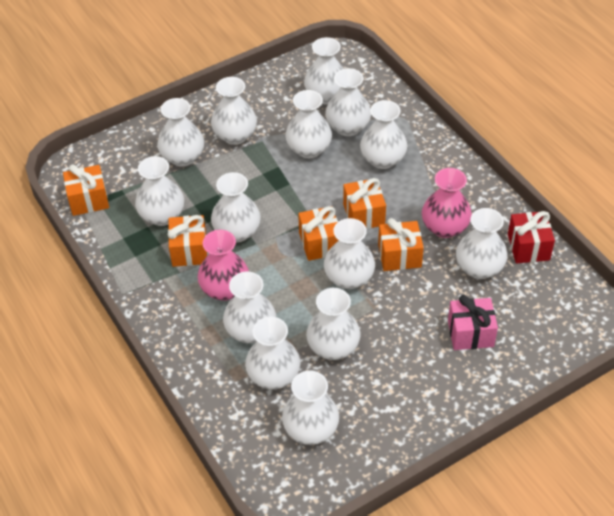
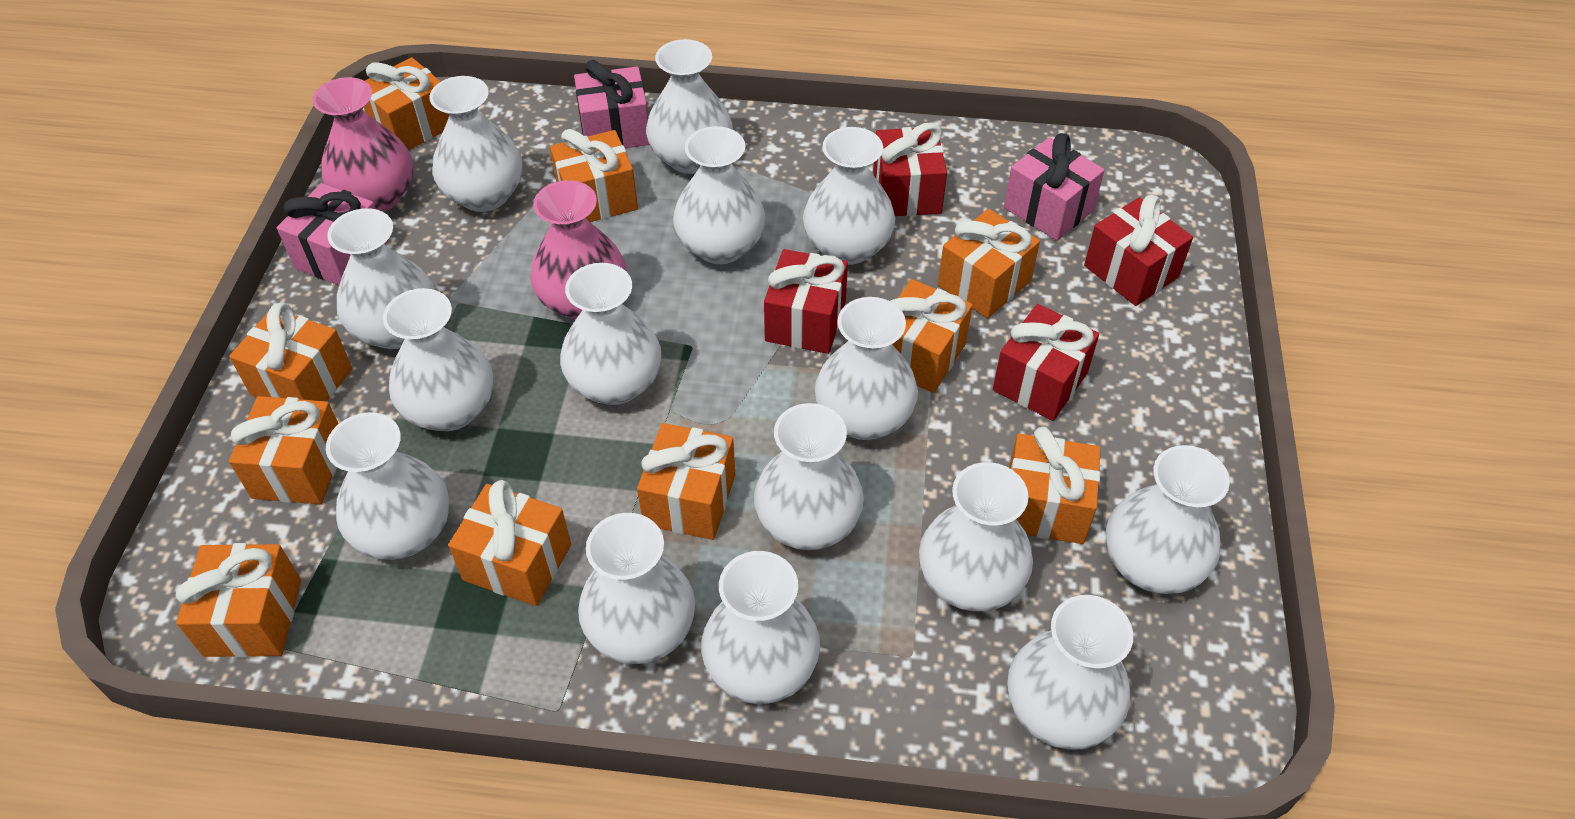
orange gift: [63,164,109,216] [167,215,207,267] [298,206,339,261] [343,178,386,229] [378,218,424,271] = 5 -> [176,543,301,658] [229,302,353,401] [229,396,339,504] [364,57,449,150] [448,480,571,606] [550,129,638,222] [637,423,735,540] [890,279,973,393] [938,209,1040,318] [1009,427,1101,544] = 10
pink gift: [448,295,498,350] = 1 -> [277,183,387,285] [574,60,650,148] [1004,133,1105,241] = 3
red gift: [508,211,555,263] = 1 -> [764,249,848,354] [873,123,947,216] [993,304,1099,421] [1084,195,1193,306] = 4
white vase: [135,156,184,226] [157,98,204,166] [211,77,257,145] [211,172,261,242] [223,272,276,343] [245,317,300,390] [282,370,339,445] [285,90,332,158] [304,37,344,105] [306,288,361,360] [324,218,375,289] [325,68,371,136] [360,100,407,169] [456,208,508,279] = 14 -> [326,412,449,560] [327,208,435,349] [383,288,493,431] [429,76,522,212] [560,263,661,405] [578,513,695,664] [646,39,733,174] [673,126,765,264] [701,551,820,704] [754,403,864,550] [803,127,895,265] [815,297,918,440] [919,462,1033,611] [1007,595,1133,750] [1106,445,1230,594] = 15

